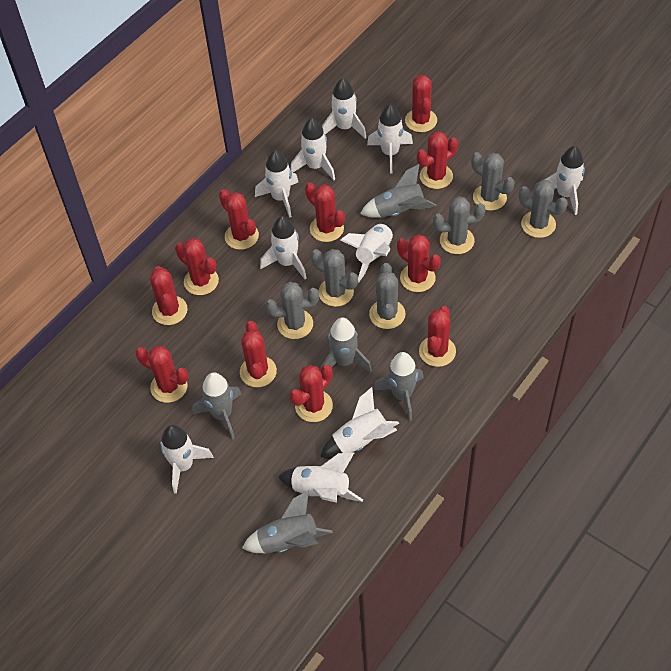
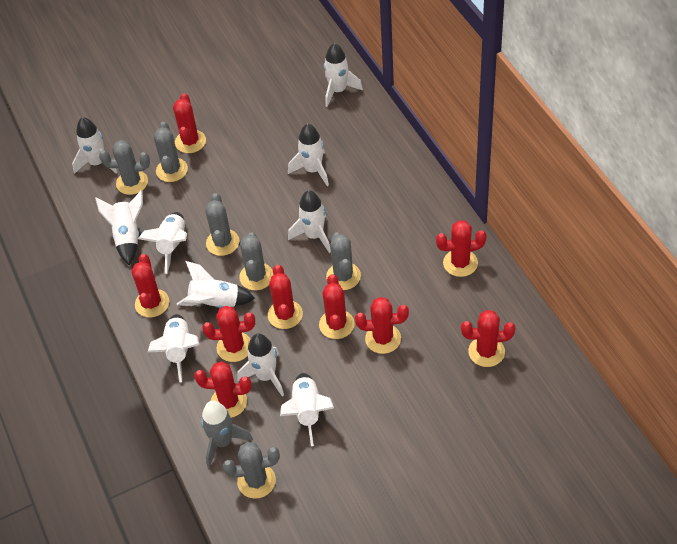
grey rocket: [193,372,241,440] [242,490,333,553] [320,318,372,373] [360,164,436,218] [373,352,424,421] = 5 -> [201,401,253,467] = 1
red cactus: [136,346,188,403] [150,266,188,325] [175,238,219,295] [219,189,259,250] [240,321,277,387] [290,364,333,422] [305,182,345,242] [397,234,441,292] [405,75,437,132] [417,131,458,189] [419,306,456,367] = 11 -> [131,254,169,317] [173,93,206,153] [194,362,251,418] [203,306,255,362] [268,265,303,329] [319,274,355,339] [355,297,409,354] [436,220,487,277] [461,310,516,367] = 9

